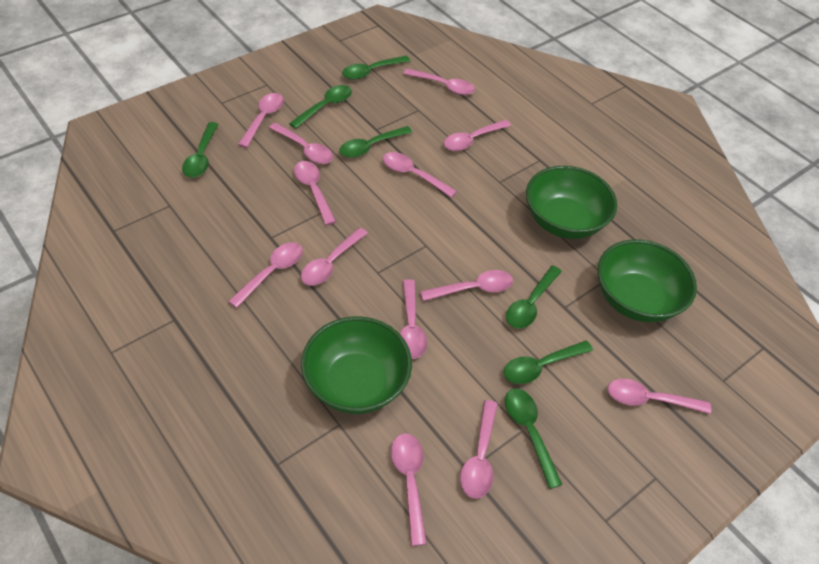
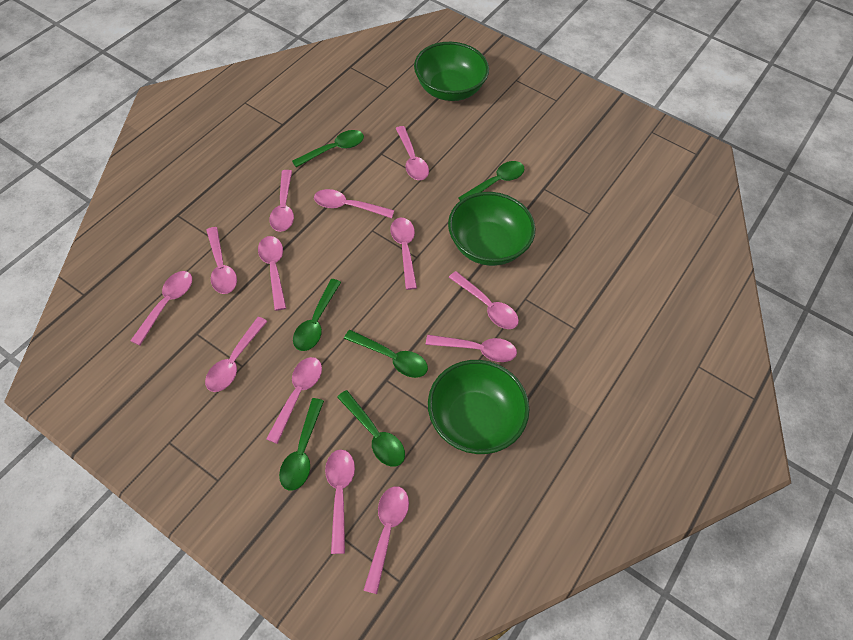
green spoon: [182,122,219,178] [289,85,352,129] [339,126,412,158] [342,56,410,80] [504,341,593,384] [505,388,562,489] [506,265,562,328] = 7 -> [279,398,324,490] [292,130,364,167] [293,279,341,351] [337,390,405,467] [344,330,428,378] [458,161,525,201] = 6

